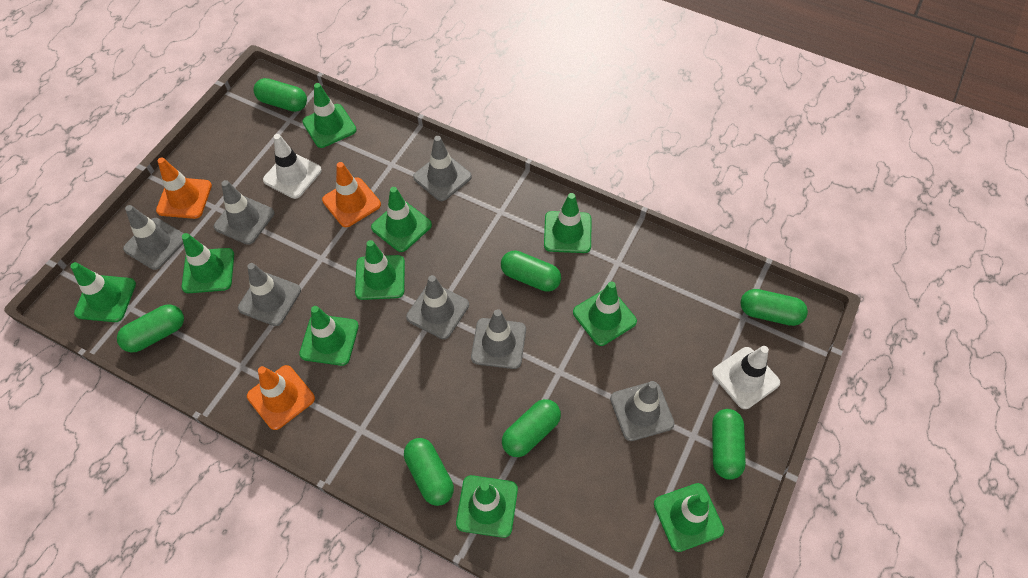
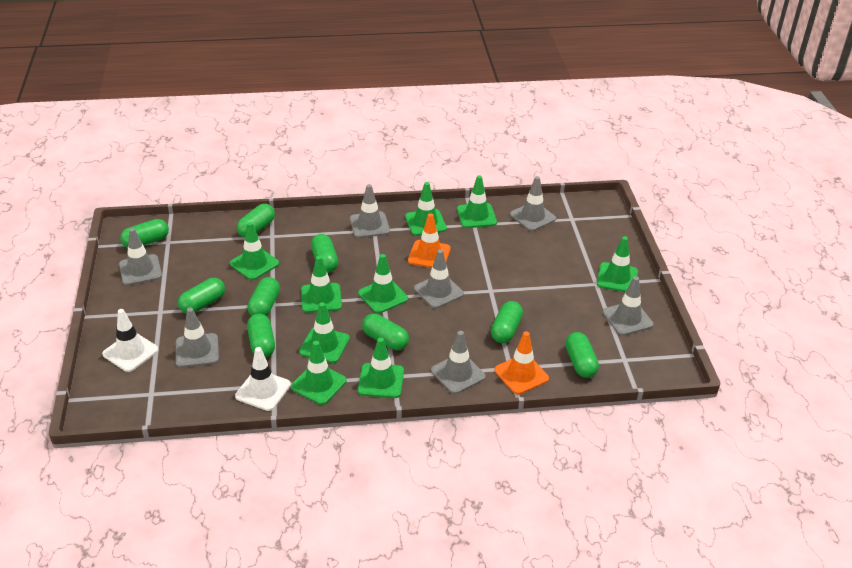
green capsule: [117,304,184,352] [254,78,307,112] [404,438,454,506] [501,250,561,292] [502,399,561,457] [712,409,746,480] [740,289,808,326] = 7 -> [120,219,169,248] [178,278,225,314] [237,204,275,238] [247,277,280,316] [247,314,275,358] [311,234,338,273] [362,313,409,350] [491,301,523,343] [565,332,599,378] = 9
green traffic cone: [70,262,136,322] [182,233,234,293] [299,306,359,366] [302,83,356,148] [355,240,405,300] [371,187,432,252] [456,475,518,538] [544,193,591,253] [573,281,637,346] [654,483,724,552] = 10 -> [230,222,279,280] [291,341,347,405] [299,302,350,363] [301,256,342,313] [358,254,408,313] [358,338,404,398] [405,182,447,236] [457,175,497,228] [597,236,638,292] = 9
orange traffic cone: [156,157,212,219] [247,365,315,430] [322,162,381,227] = 3 -> [408,213,451,268] [494,331,549,394] = 2

